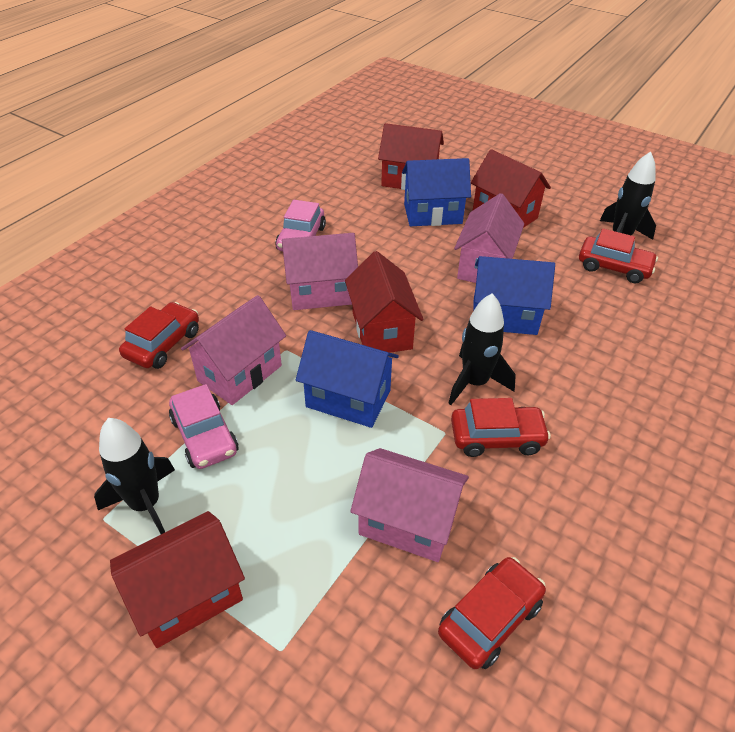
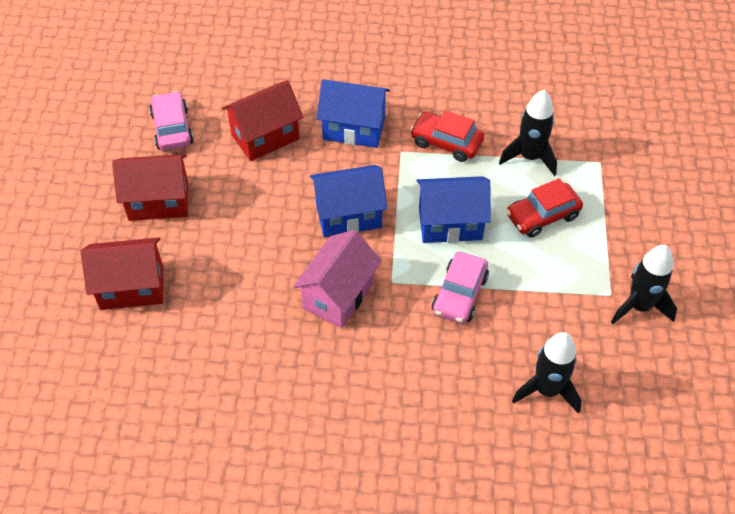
pink house: [181,295,286,405] [282,233,358,310] [350,448,469,562] [454,193,524,283] = 4 -> [293,230,382,328] = 1
red car: [119,302,199,369] [438,557,546,669] [451,398,551,457] [579,228,658,283] = 4 -> [410,110,484,162] [506,178,583,238] = 2
red house: [110,511,245,648] [345,251,424,353] [378,123,444,190] [471,149,551,228] = 4 -> [81,238,163,310] [112,154,189,221] [222,80,303,161] = 3

